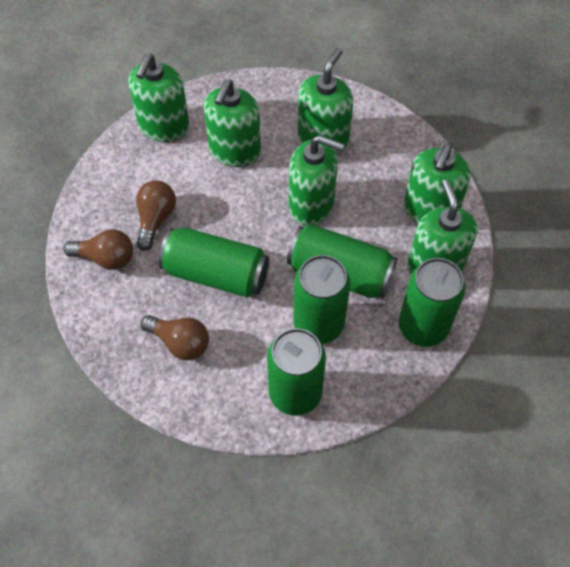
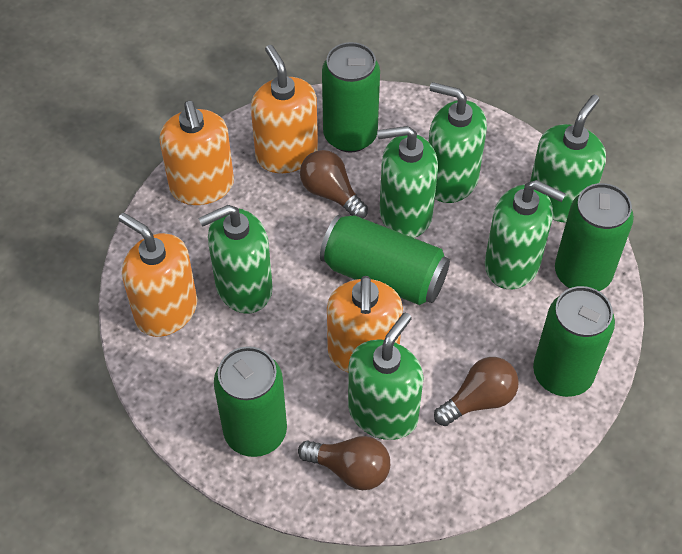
orange soap dispenser: none = 0 -> [119,213,197,337] [160,101,234,205] [251,45,318,173] [327,276,403,372] = 4

